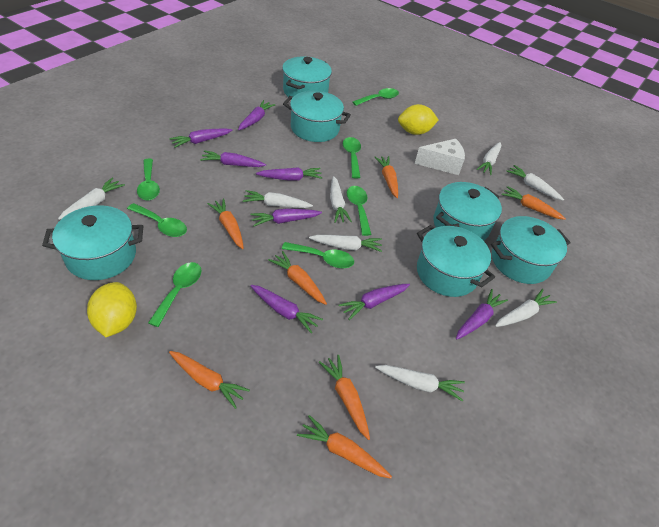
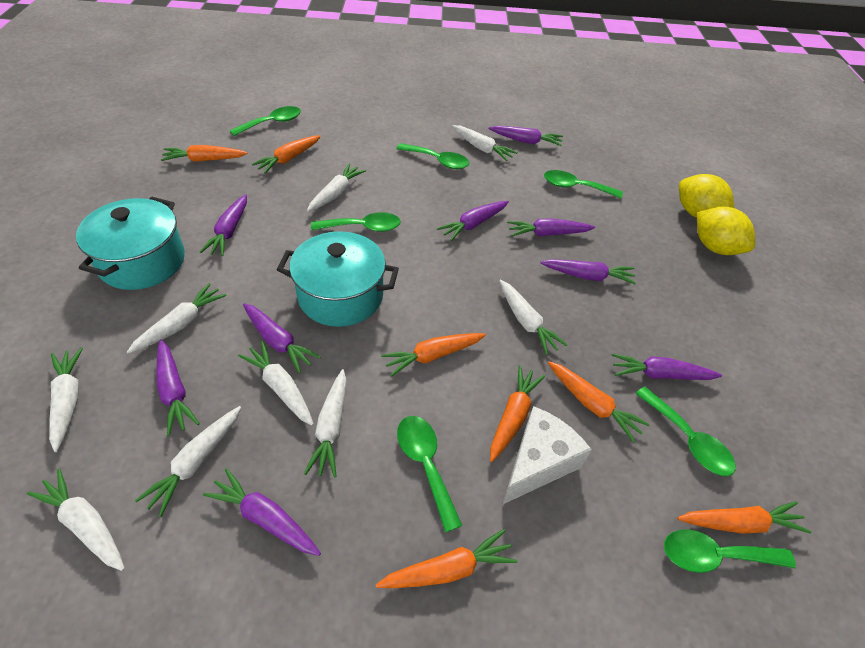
purple carrot: [170,128,232,148] [200,150,266,167] [238,100,275,130] [250,208,322,226] [250,285,323,334] [256,168,322,181] [338,284,410,320] [456,289,508,340] = 8 -> [157,339,200,436] [200,194,247,256] [203,468,321,556] [243,303,321,374] [437,201,509,241] [489,126,563,146] [507,218,595,237] [540,259,636,284] [612,353,722,380] = 9
turquoise pot: [42,205,143,280] [282,56,332,97] [283,91,351,142] [417,225,495,297] [433,182,502,241] [491,216,571,284] = 6 -> [76,197,185,290] [277,231,399,327] = 2
white carrot: [58,178,125,220] [243,190,313,208] [309,235,382,252] [330,176,352,223] [375,365,465,402] [477,142,501,175] [495,289,557,327] [506,165,564,201] = 8 -> [27,469,125,571] [49,348,83,452] [127,283,227,354] [135,406,241,517] [238,341,314,426] [304,369,347,478] [307,164,366,212] [452,125,518,161] [499,279,568,355] = 9

